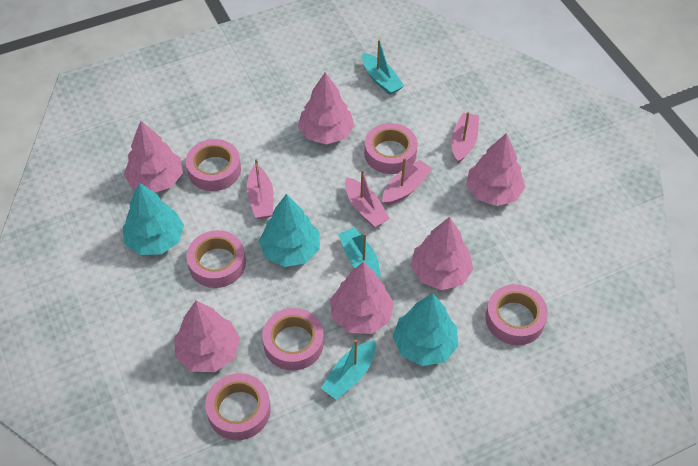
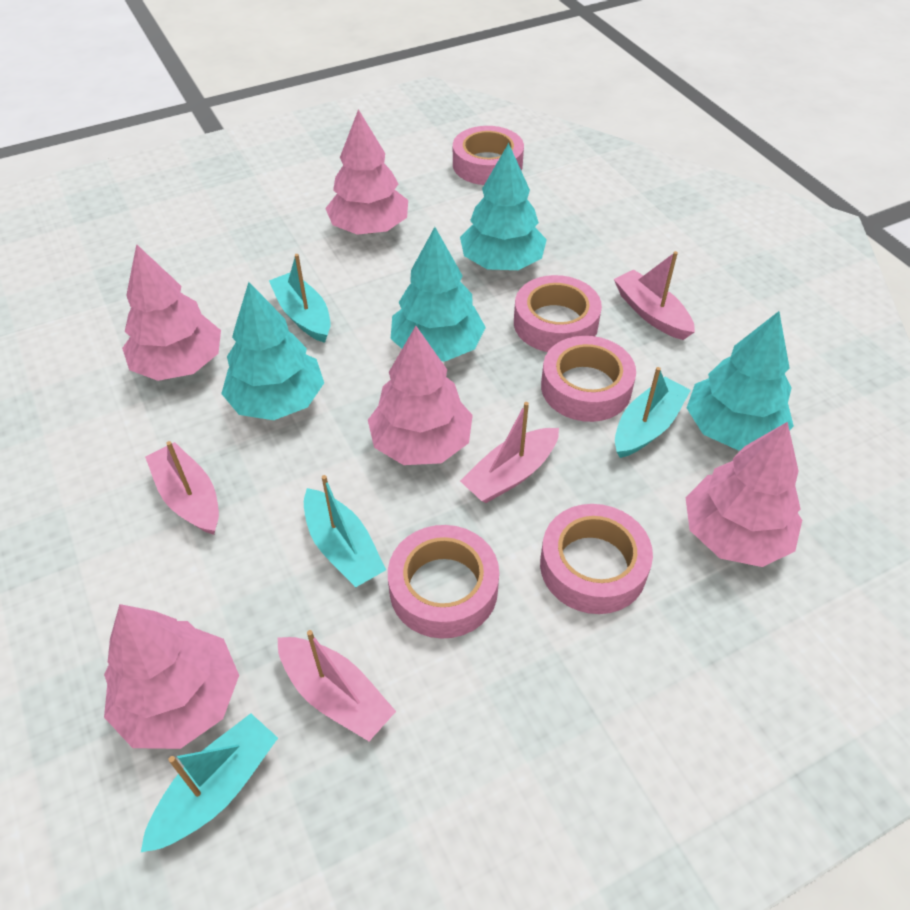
pink tape: [186,139,241,191] [187,230,246,288] [205,373,271,440] [262,308,324,371] [364,123,418,174] [485,284,548,345] = 6 -> [388,525,499,639] [453,126,524,185] [514,275,602,352] [540,504,653,614] [541,336,636,422] = 5
pink tree: [124,121,183,193] [174,300,240,372] [298,72,354,144] [330,262,394,334] [411,217,473,290] [466,133,525,206] = 6 -> [104,604,239,749] [122,244,221,381] [325,109,408,235] [368,326,473,465] [686,422,802,567] = 5
turquoise boat: [321,340,376,400] [338,227,380,279] [362,40,404,95] = 3 -> [141,713,278,852] [269,254,330,343] [304,475,386,587] [615,367,691,458] = 4
turquoise tree: [123,183,184,255] [259,194,320,267] [393,293,458,366] = 3 -> [221,282,324,420] [391,227,486,361] [460,143,547,270] [687,311,794,450] = 4

